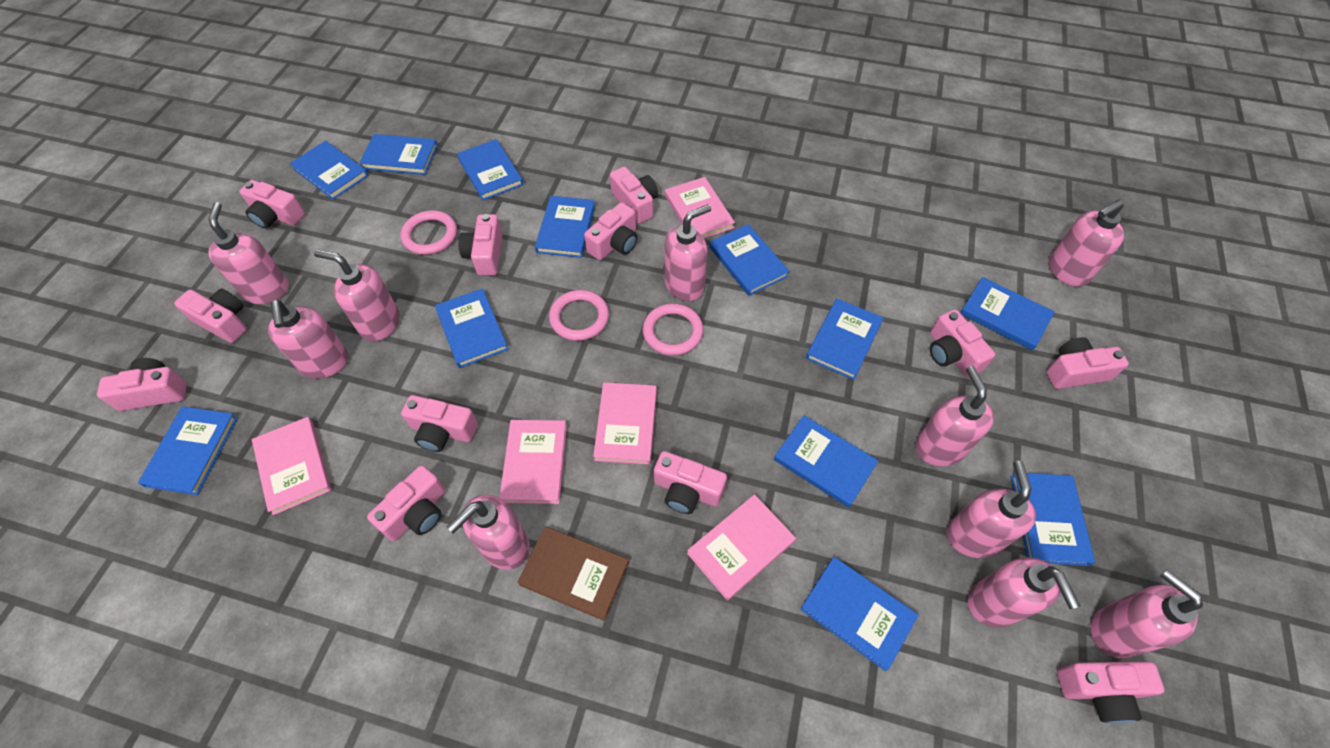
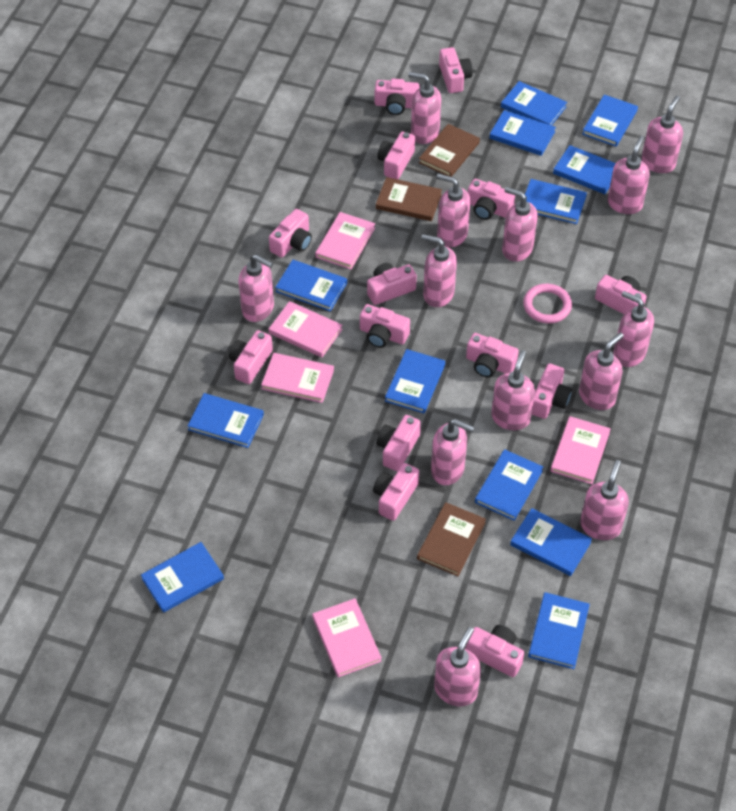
brown book: [517,526,629,621] = 1 -> [376,177,442,221] [417,502,486,576] [419,124,480,177] = 3
pink camera: [97,358,187,411] [174,288,247,343] [239,180,305,229] [367,465,446,541] [401,395,478,452] [458,214,503,275] [584,202,638,260] [610,167,658,224] [654,451,727,514] [930,309,995,378] [1046,337,1129,389] [1057,661,1164,724] = 12 -> [229,330,273,384] [269,209,312,258] [360,304,410,348] [367,263,417,305] [373,463,419,521] [375,79,420,115] [376,415,421,471] [377,132,415,179] [439,47,473,93] [465,625,524,677] [466,333,519,377] [468,179,515,220] [532,363,572,419] [595,275,646,314] = 14
pink ring: [400,210,457,255] [549,290,609,341] [643,303,704,356] = 3 -> [523,284,572,323] = 1
pink soap dispenser: [208,202,289,304] [268,300,348,379] [314,249,400,342] [447,495,530,570] [665,204,711,301] [915,366,994,466] [946,461,1036,558] [968,557,1080,628] [1048,199,1124,287] [1091,569,1203,658] = 10 -> [238,255,274,322] [408,72,441,144] [421,234,457,307] [431,419,474,485] [434,627,481,706] [436,173,470,247] [491,350,535,430] [502,187,538,262] [579,332,624,410] [580,460,629,540] [608,136,650,214] [613,291,654,367] [642,96,683,173] = 13

